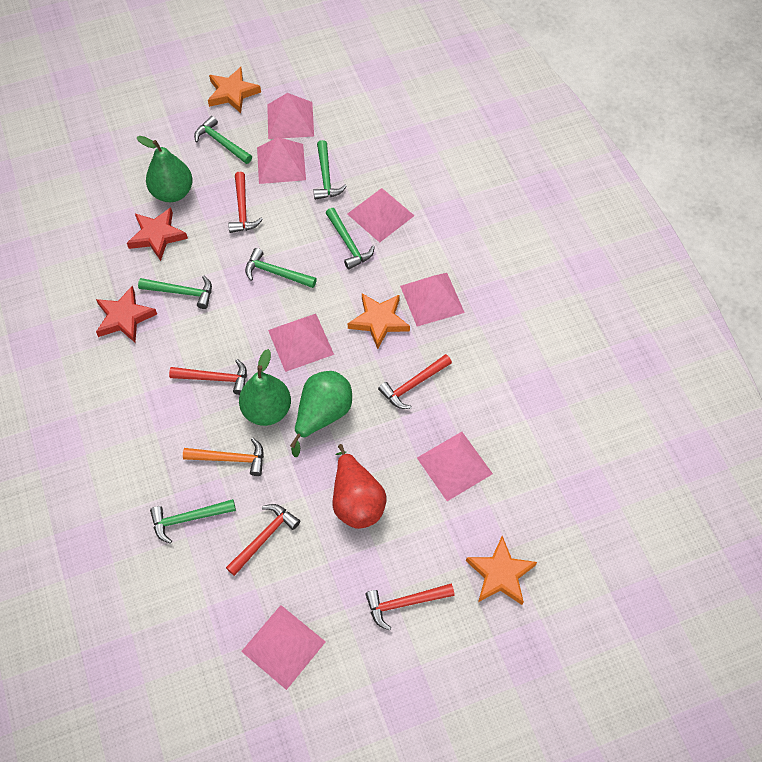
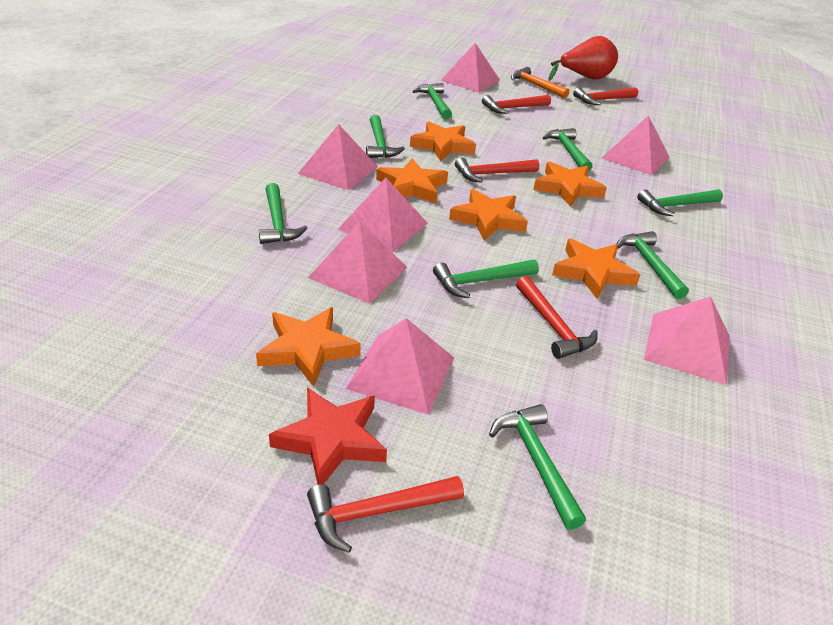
green hammer: [138,275,212,309] [150,499,236,544] [194,116,252,164] [245,248,317,288] [313,140,347,200] [326,208,375,270] = 6 -> [259,183,307,244] [366,115,405,158] [413,83,452,120] [433,260,539,298] [489,404,586,530] [543,128,592,171] [617,231,689,299] [637,189,723,216] = 8
green pear: [137,136,193,202] [239,349,291,426] [290,371,352,457] = 3 -> none = 0
orange star: [208,67,261,113] [348,293,410,349] [466,536,537,605] = 3 -> [256,307,361,387] [376,159,448,203] [410,121,476,161] [449,189,528,241] [533,161,607,207] [552,239,641,299] = 6
red star: [96,286,157,343] [127,207,188,261] = 2 -> [269,387,387,485] = 1

